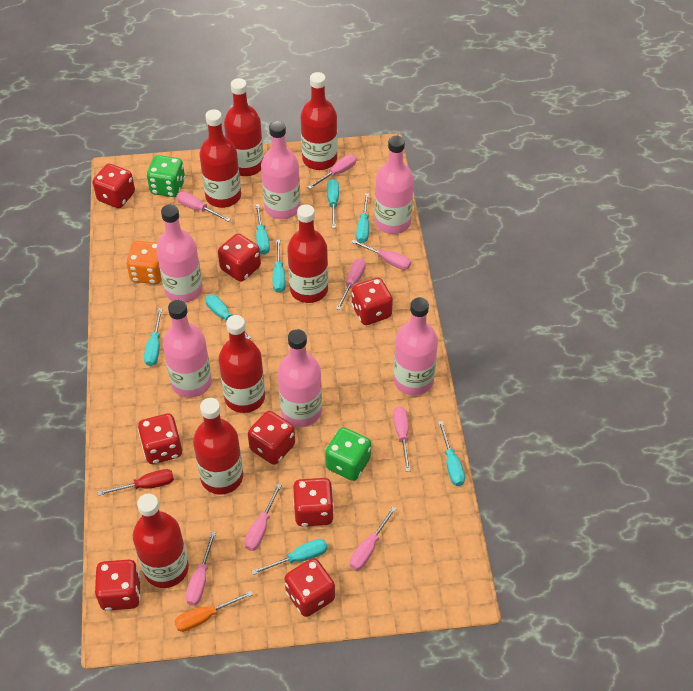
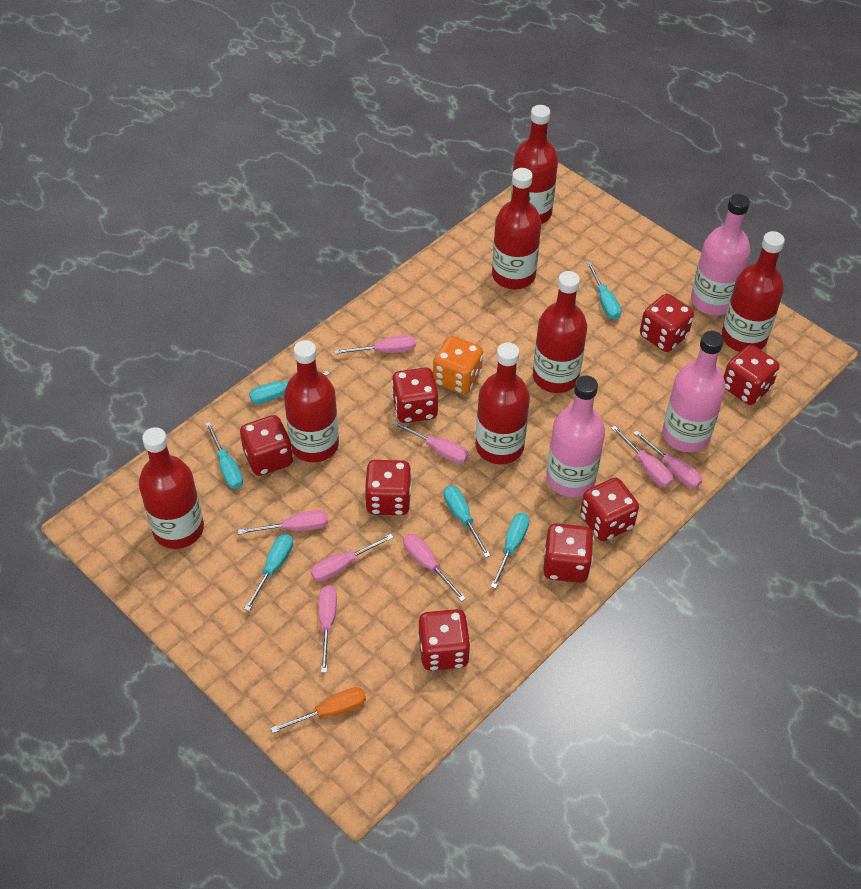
green dice: [147,155,185,197] [325,427,371,481] = 2 -> none = 0
pink bottle: [156,204,203,303] [163,300,212,398] [261,121,301,219] [278,329,322,427] [375,136,414,234] [393,297,438,395] = 6 -> [546,376,605,497] [662,331,726,452] [691,194,750,315] = 3
red screwdriver: [98,469,174,496] = 1 -> none = 0
turquoise screwdriver: [144,308,162,366] [205,295,251,339] [252,539,328,575] [255,204,270,255] [273,240,286,293] [327,179,339,228] [356,193,369,243] [438,421,465,486] = 8 -> [205,422,243,489] [244,534,293,611] [249,371,330,404] [444,485,490,558] [491,513,530,589] [586,261,621,320] = 6

